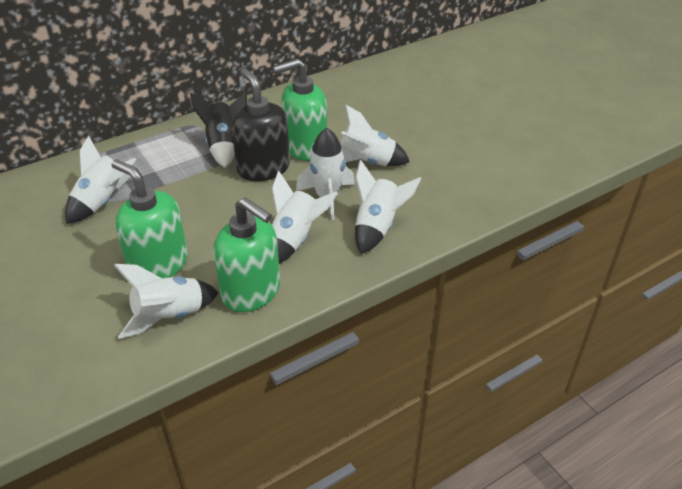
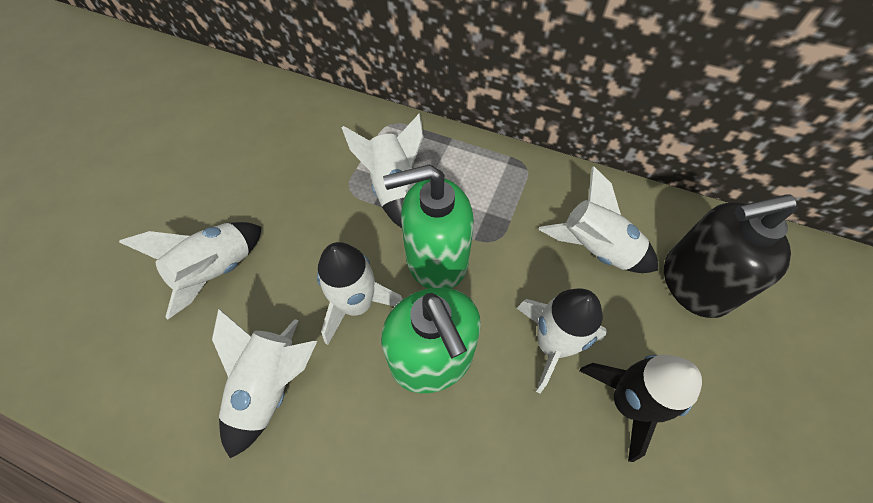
green soap dispenser: [111,159,188,278] [213,197,280,312] [273,59,327,161] = 3 -> [381,287,481,393] [383,164,474,289] = 2

